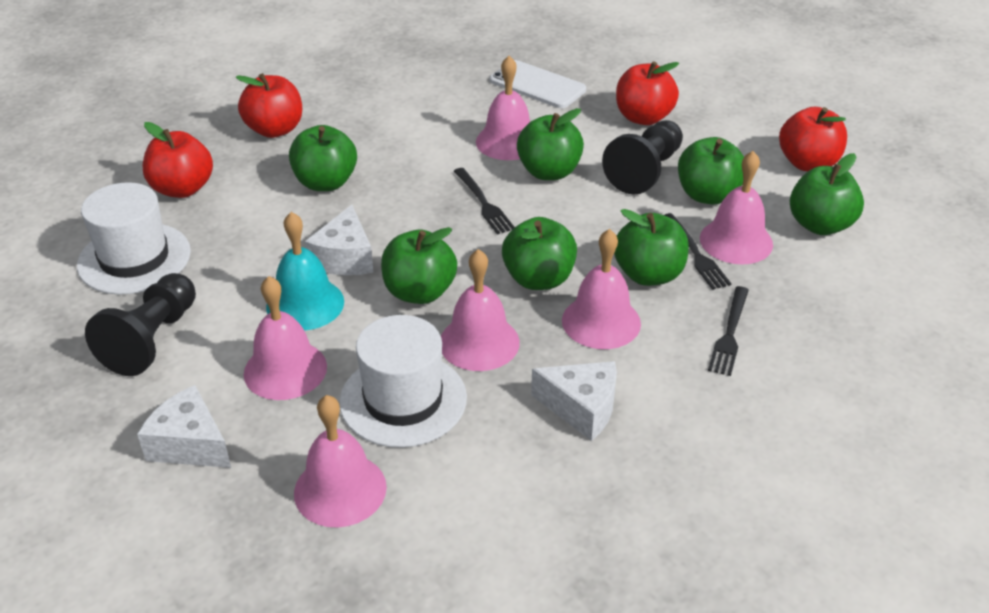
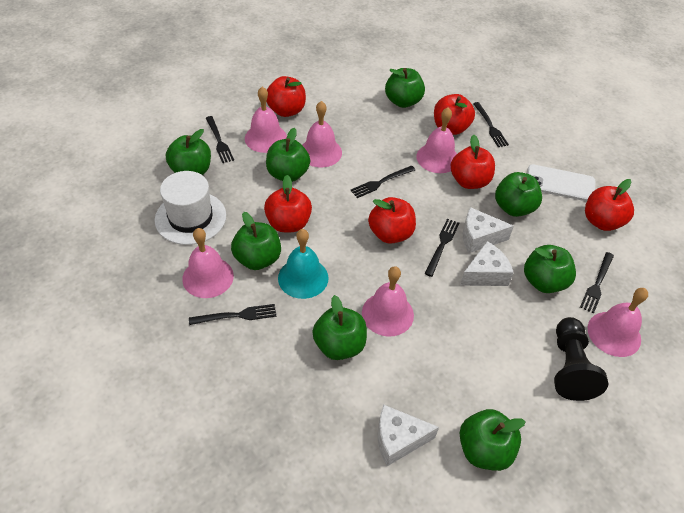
black fork: [454,168,515,234] [664,213,732,290] [708,286,749,376] = 3 -> [189,304,276,325] [206,116,234,163] [350,166,415,198] [424,219,459,277] [473,102,509,147] [580,252,614,313] = 6
black pawn: [85,273,196,376] [602,120,683,194] = 2 -> [554,317,609,401] = 1
green apple: [289,125,357,191] [381,227,457,304] [502,217,577,290] [517,108,584,180] [614,209,689,286] [678,137,744,205] [790,153,864,235] = 7 -> [166,129,211,175] [231,212,281,270] [266,128,310,182] [312,295,367,360] [385,68,425,108] [459,409,526,471] [495,172,542,217] [524,245,576,293] = 8
red apple: [142,122,213,198] [236,73,302,138] [616,61,679,125] [779,107,847,171] = 4 -> [264,175,312,233] [266,76,306,117] [368,197,416,244] [434,94,475,135] [451,135,495,189] [585,179,634,231] = 6
white hat: [77,182,191,295] [339,315,467,448] = 2 -> [155,171,226,245] = 1

